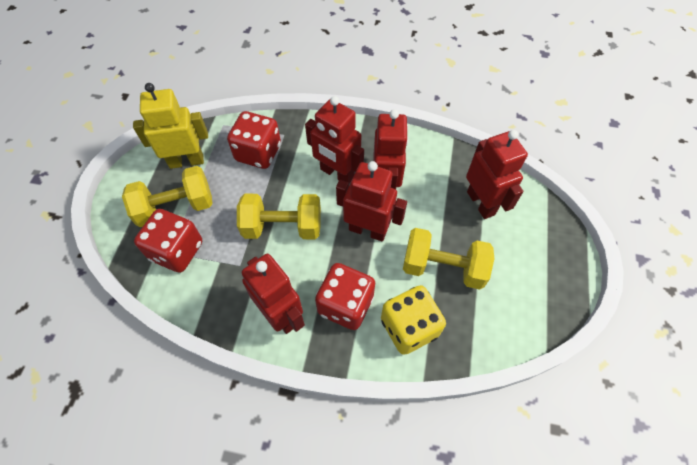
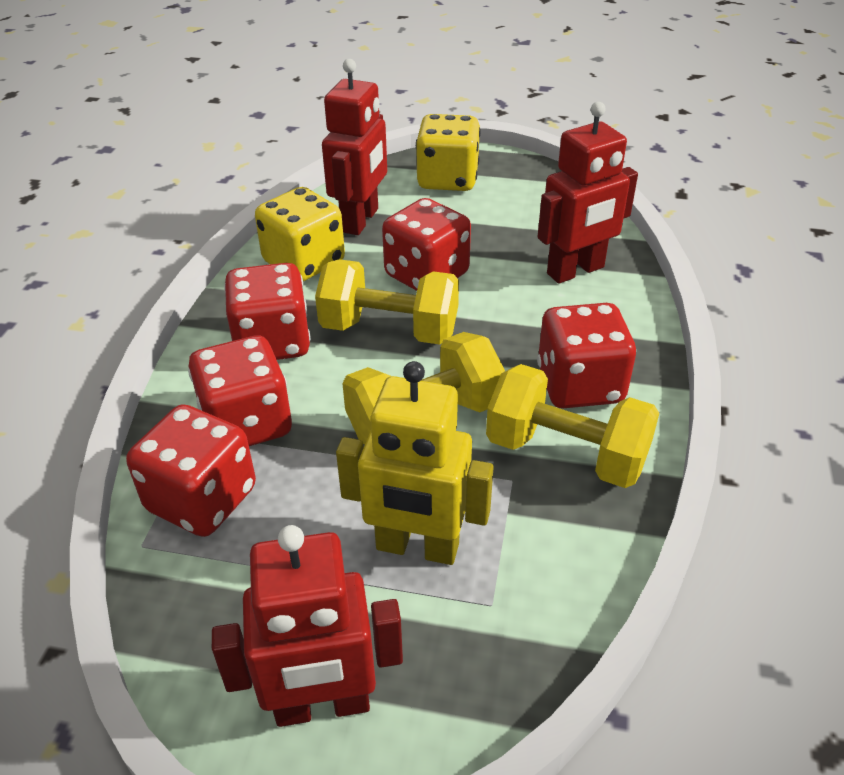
red dice: [134,209,202,273] [227,111,281,169] [315,263,375,330] = 3 -> [126,404,256,537] [188,335,292,446] [224,263,311,360] [382,198,471,291] [537,303,636,408] = 5
red robot: [242,254,305,334] [305,96,364,183] [336,161,407,242] [373,109,409,189] [466,130,528,219] = 5 -> [212,525,403,727] [322,59,387,235] [538,102,638,284] = 3
yellow dice: [381,285,446,355] = 1 -> [255,187,345,281] [416,114,481,191] = 2

